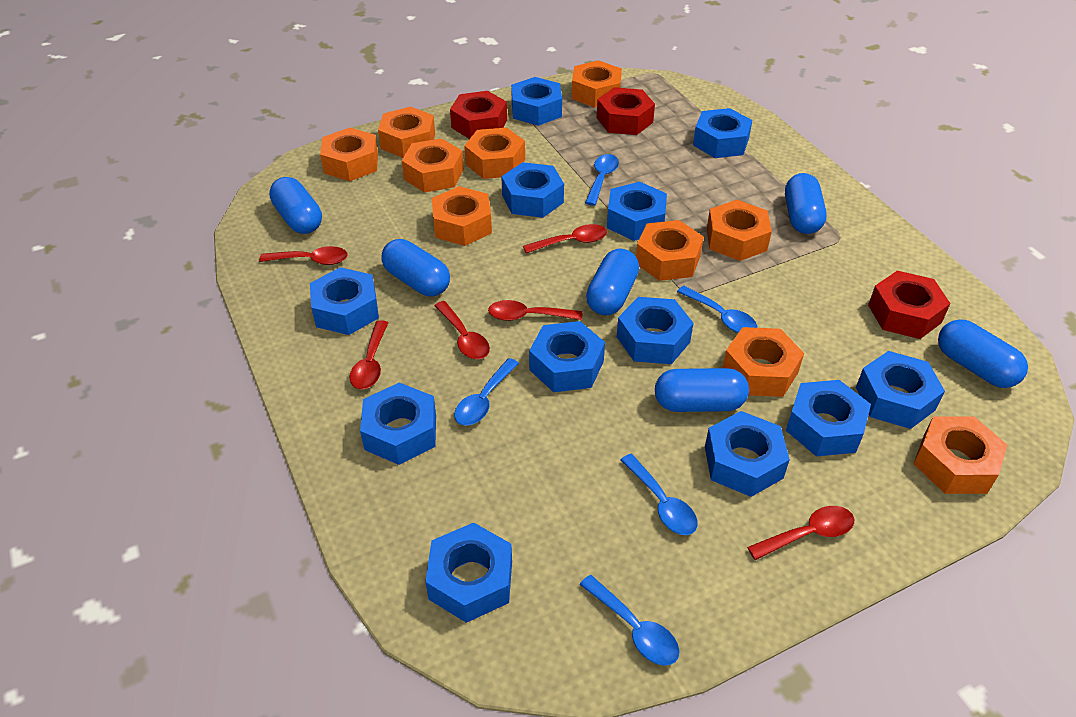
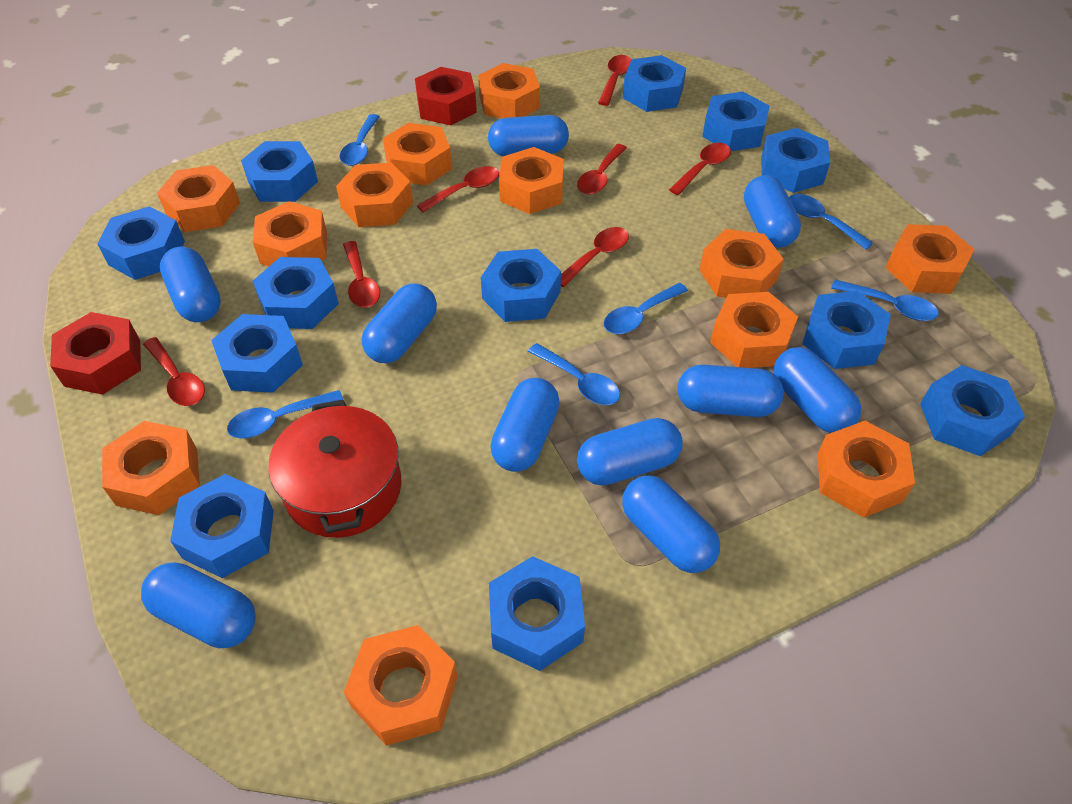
blue capsule: [269,177,322,234] [381,239,450,296] [586,249,639,315] [655,368,749,412] [785,173,827,234] [938,319,1028,388] = 6 -> [141,563,256,648] [160,247,221,322] [362,283,437,363] [488,115,569,156] [491,378,560,472] [577,418,682,486] [622,476,720,573] [677,365,784,417] [744,175,801,248] [773,347,862,433] = 10
blue spoon: [454,358,519,426] [580,575,679,666] [585,154,619,206] [621,454,698,535] [677,286,757,333] = 5 -> [227,390,343,438] [340,114,380,166] [528,343,620,405] [604,283,688,334] [789,194,873,249] [831,280,938,321] = 6
orange nut: [320,128,378,181] [378,106,435,158] [402,138,464,193] [432,186,492,246] [464,127,525,179] [572,60,622,108] [636,220,704,281] [707,200,772,261] [722,327,804,397] [913,416,1007,494] = 10 -> [102,421,200,515] [157,165,240,232] [253,201,327,266] [336,163,413,227] [344,625,458,746] [383,123,452,185] [478,63,540,118] [499,147,564,214] [699,229,784,298] [710,292,798,368] [817,421,915,518] [886,224,975,294] = 12
red nut: [450,91,507,139] [597,87,655,135] [868,271,951,339] = 3 -> [50,312,141,395] [415,67,477,125] = 2
red pot: none = 0 -> [268,400,402,538] = 1
red spoon: [259,246,348,265] [349,320,388,390] [434,301,490,359] [488,300,582,321] [523,224,607,253] [747,506,854,560] = 6 -> [143,337,205,406] [343,241,380,308] [417,166,499,213] [561,227,629,287] [577,144,627,195] [598,55,632,106] [669,143,731,195] = 7

